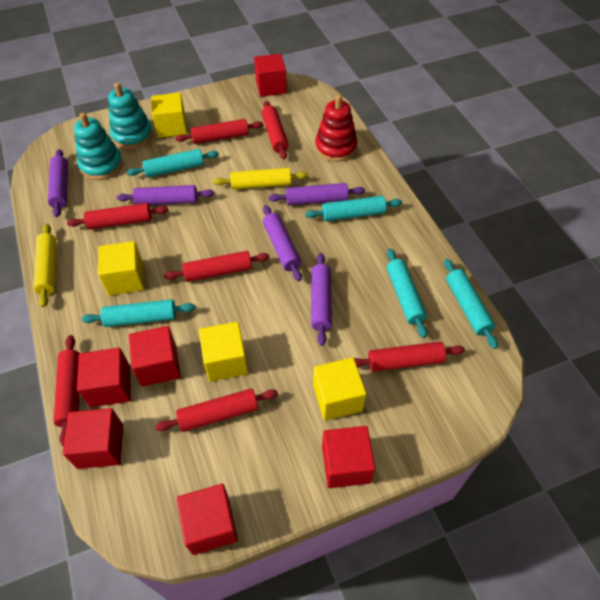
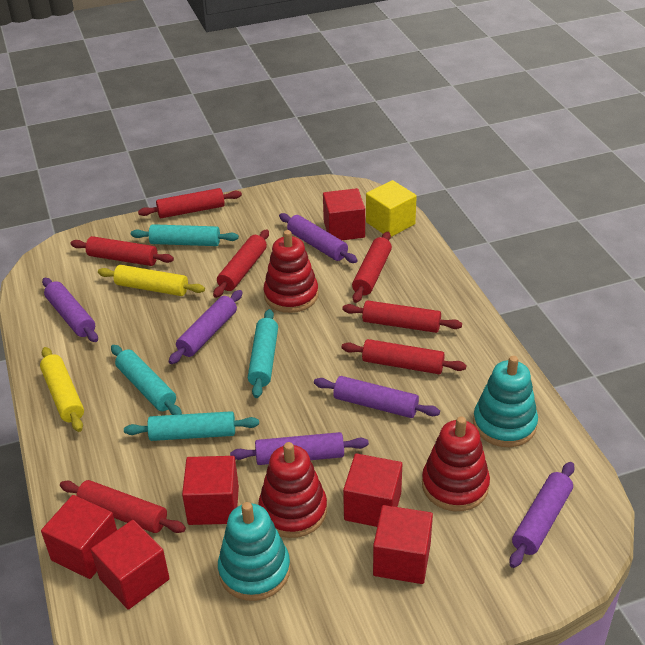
purple rolling pin: [48,149,68,217] [117,185,214,205] [263,205,302,281] [269,183,365,206] [311,253,332,346] = 5 -> [42,278,98,342] [169,290,243,364] [230,432,369,465] [279,213,358,263] [314,376,440,418] [509,462,575,568] = 6
red stacking toy: [315,95,358,162] = 1 -> [258,442,327,538] [263,230,319,313] [422,416,490,511] = 3
turquoise rolling pin: [81,299,195,327] [127,149,219,178] [305,196,402,221] [387,249,427,338] [444,259,498,349] = 5 -> [111,345,182,415] [124,411,259,441] [131,224,239,246] [248,309,278,398] = 4
yellow cube: [98,241,144,295] [151,93,187,138] [199,322,248,381] [313,358,366,421] = 4 -> [366,180,417,237] = 1

